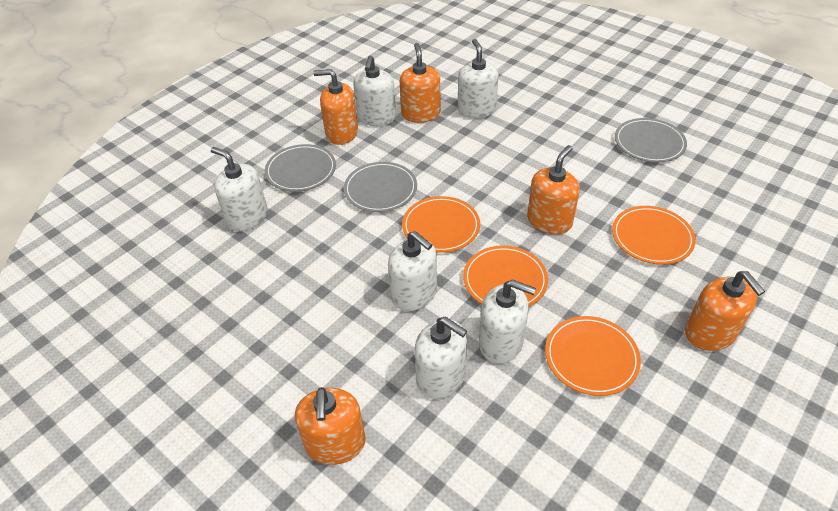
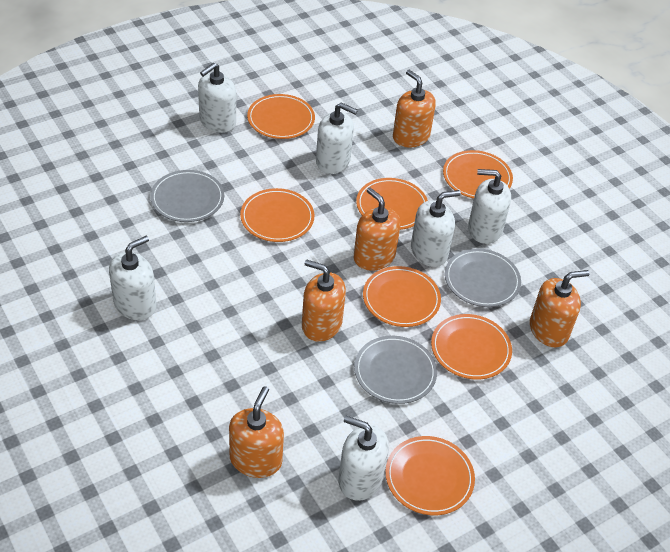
orange plate: [402,196,480,253] [463,245,548,307] [545,316,641,396] [612,206,696,265] = 4 -> [240,188,314,242] [247,94,315,139] [356,178,428,230] [363,266,441,327] [385,436,475,515] [431,314,512,379] [443,150,513,198] = 7

